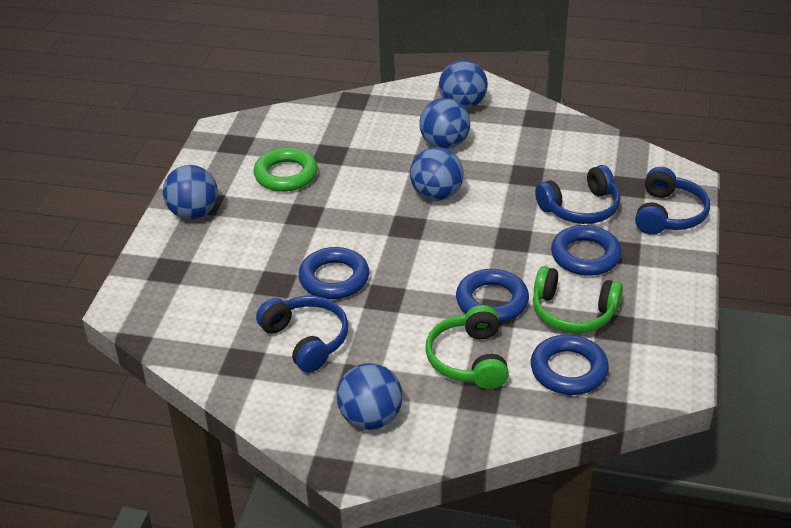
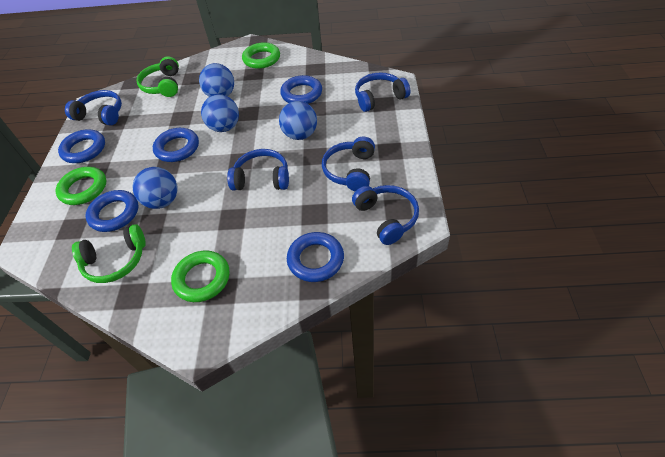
blue ball: [163,165,218,219] [336,363,403,430] [410,147,464,201] [420,98,470,149] [439,60,488,109] = 5 -> [132,167,178,209] [199,63,234,97] [201,94,239,132] [279,101,317,140] = 4
blue headphones: [256,296,348,373] [535,165,620,224] [635,167,710,235] = 3 -> [65,90,122,125] [227,149,289,191] [322,137,375,192] [352,185,419,245] [355,72,410,112] = 5
blue ring: [298,247,369,299] [456,269,529,323] [531,335,609,395] [551,225,622,276] = 4 -> [58,129,105,163] [85,190,138,232] [153,128,199,162] [280,75,322,104] [287,232,344,282] = 5
green ring: [253,148,318,192] = 1 -> [55,167,106,205] [171,250,229,302] [242,42,280,69] = 3

